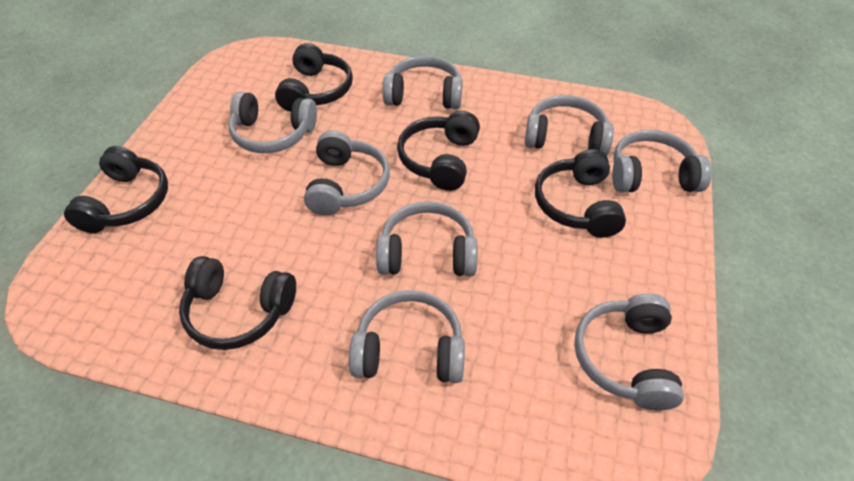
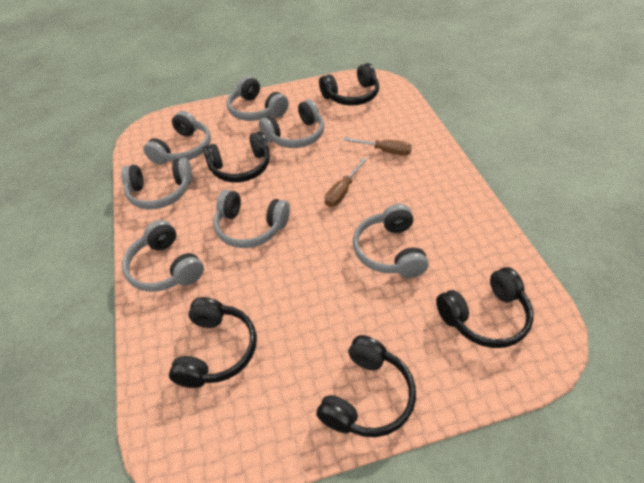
brown screwdriver: none = 0 -> [325,158,367,207] [343,137,412,156] = 2
grey headphones: [228,92,317,153] [304,130,390,215] [349,290,465,383] [376,201,478,276] [383,56,463,109] [524,95,614,156] [574,293,684,411] [612,130,712,193] = 8 -> [121,158,193,210] [122,220,204,292] [144,111,211,165] [213,190,290,248] [227,76,289,121] [259,99,325,148] [353,204,429,278] = 7

